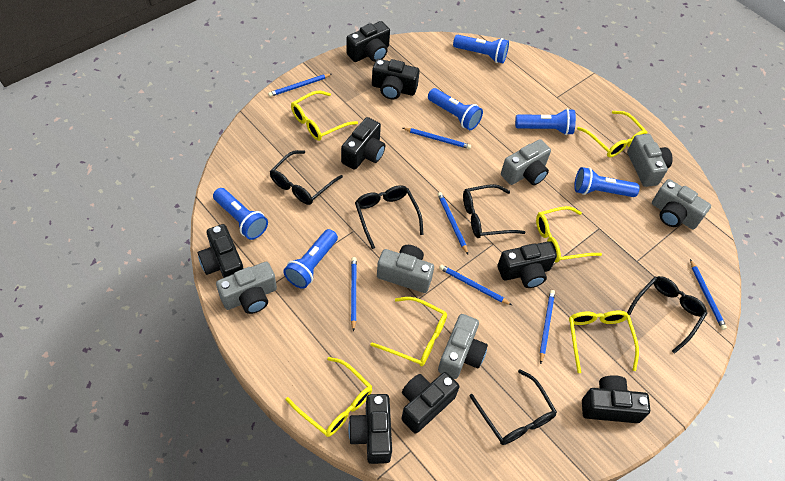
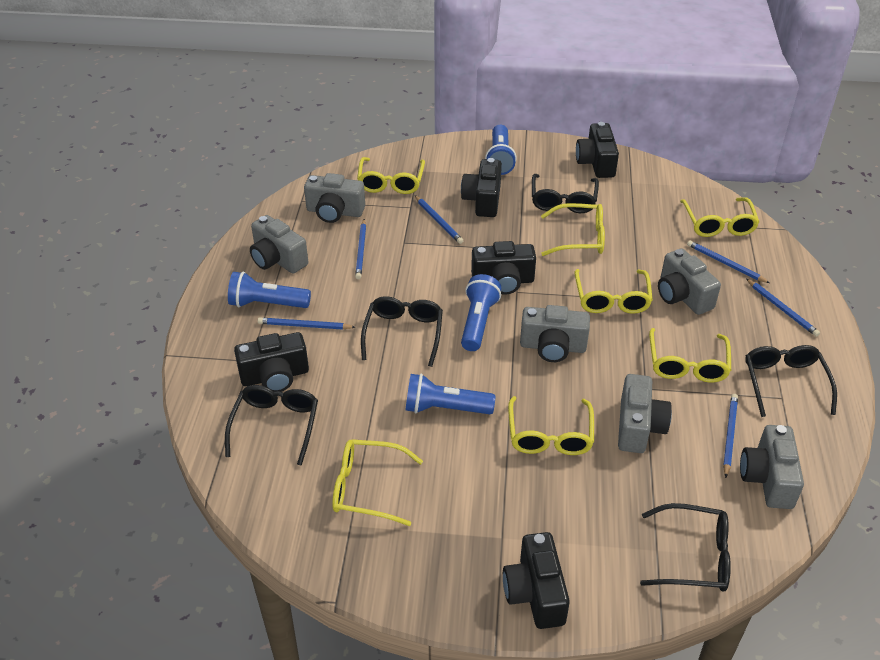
black camera: [198,224,244,278] [341,117,385,170] [346,21,390,62] [348,394,392,464] [372,59,420,99] [401,372,459,434] [497,241,557,288] [582,375,650,423] = 8 -> [234,332,309,392] [461,158,502,217] [471,241,536,295] [503,532,570,629] [576,122,619,178] = 5
blue flashlight: [213,188,268,240] [283,229,338,289] [428,88,483,130] [453,35,509,63] [515,109,576,135] [574,167,640,197] = 6 -> [228,272,311,308] [405,374,495,414] [461,274,501,351] [485,125,517,175] = 4
blue pencil: [268,74,332,97] [351,257,357,332] [403,128,471,149] [437,192,468,254] [439,264,512,305] [540,290,555,364] [690,259,727,330] = 7 -> [258,317,355,330] [355,219,366,279] [415,195,463,244] [687,240,770,283] [723,394,738,478] [746,278,820,337] = 6
yellow glasses: [286,357,372,437] [291,91,358,141] [370,297,447,366] [536,206,602,263] [569,311,639,373] [577,111,648,157] = 6 -> [332,439,423,526] [357,157,425,194] [508,396,594,455] [541,203,605,256] [574,269,653,314] [649,328,731,383] [680,197,759,237] = 7

